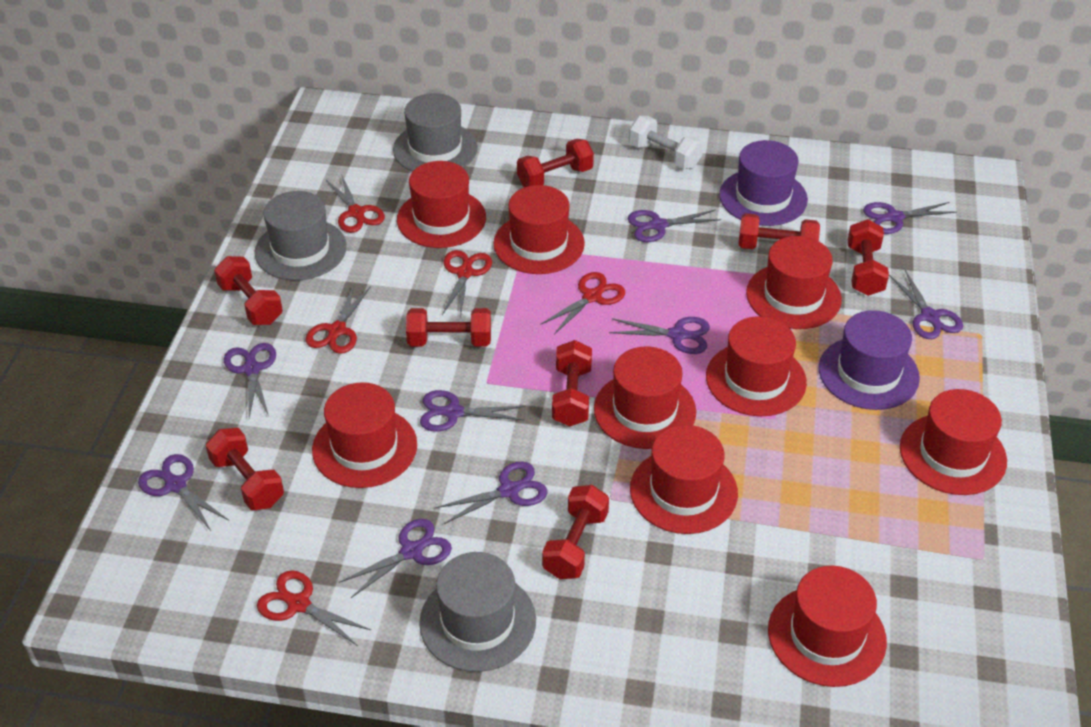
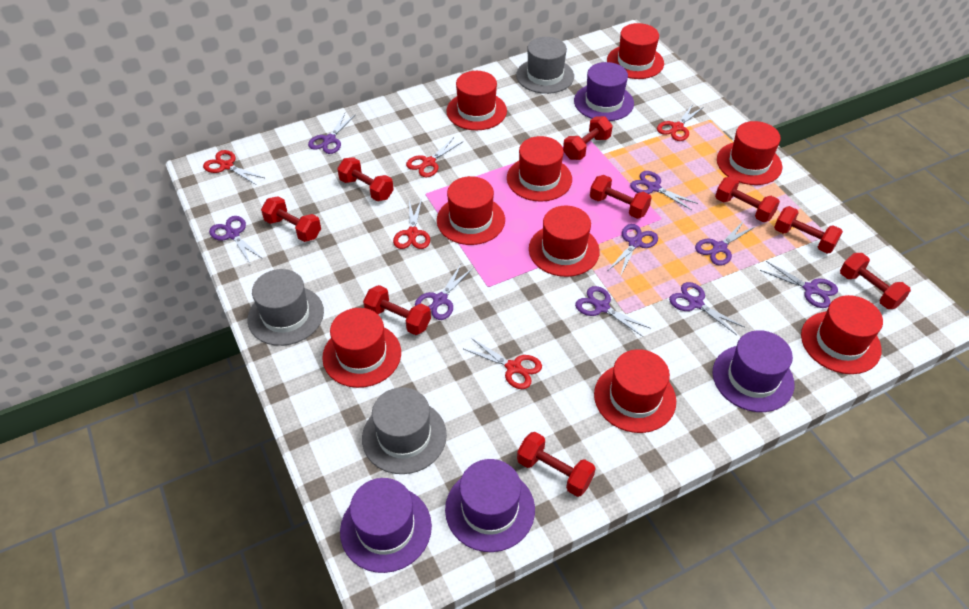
purple hat: [719,140,808,226] [819,310,920,410] = 2 -> [340,478,432,573] [445,459,535,552] [574,62,634,121] [713,330,794,412] = 4
red dumbbell: [206,428,284,510] [214,256,283,325] [406,308,491,346] [517,139,594,187] [542,485,609,579] [552,340,592,426] [738,213,820,249] [848,219,889,296] = 8 -> [261,196,321,242] [337,157,394,201] [363,285,431,335] [517,432,596,497] [563,116,613,160] [590,175,652,219] [715,176,780,222] [774,206,843,254] [840,253,911,309] = 9
white dumbbell: [629,116,703,169] = 1 -> none = 0

